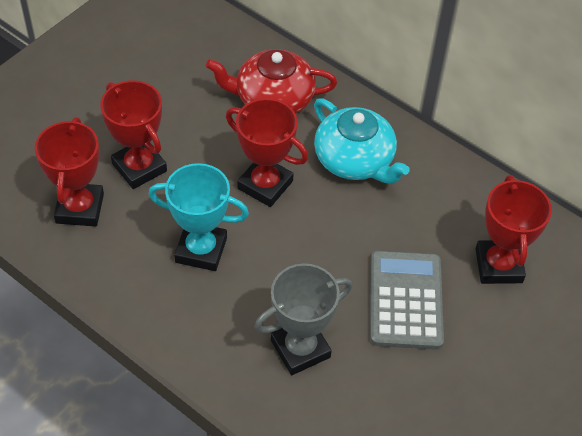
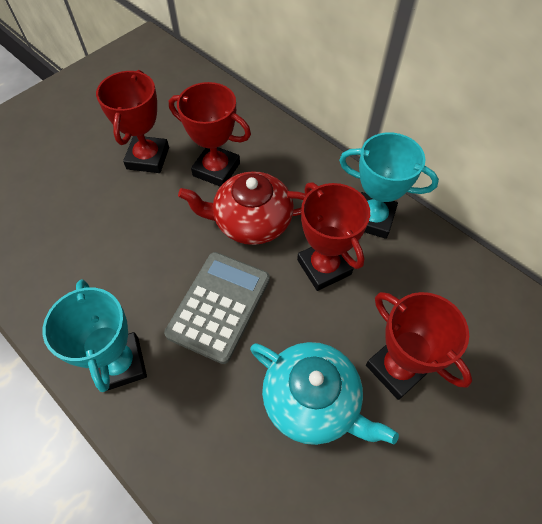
grey trophy: [255,263,352,375] = 1 -> none = 0
turquoise trophy: [149,163,249,271] = 1 -> [43,279,147,392] [339,132,439,239] = 2

